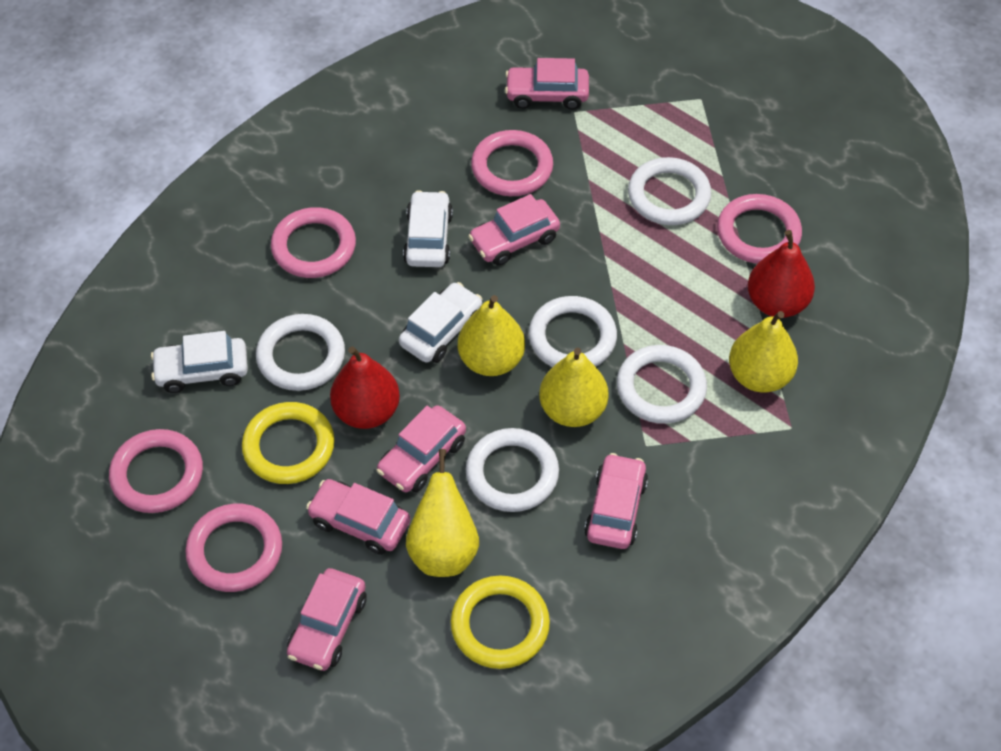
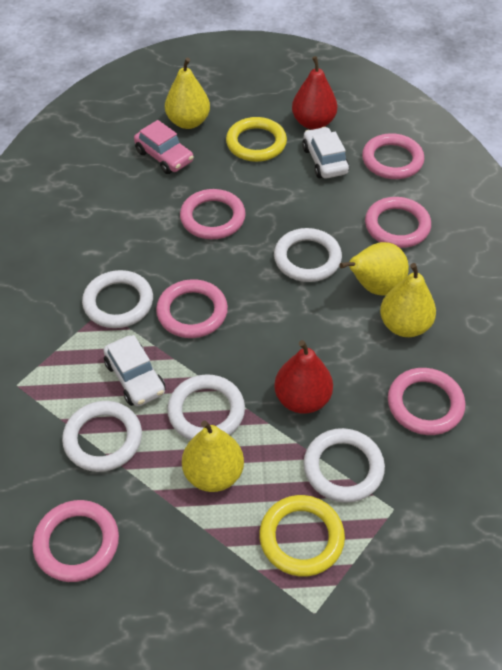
pink car: [287,568,367,671] [306,479,410,555] [376,405,466,492] [468,194,560,266] [505,58,589,110] [584,453,648,549] = 6 -> [134,120,194,174] = 1
pink ring: [109,429,203,513] [185,504,282,592] [271,207,356,278] [471,130,553,196] [717,194,802,264] = 5 -> [32,500,119,582] [156,279,228,338] [180,189,246,239] [362,133,425,179] [365,197,431,248] [388,368,465,435] = 6
white car: [151,331,248,393] [399,282,482,363] [403,190,453,267] = 3 -> [103,335,166,407] [302,127,349,179] = 2

